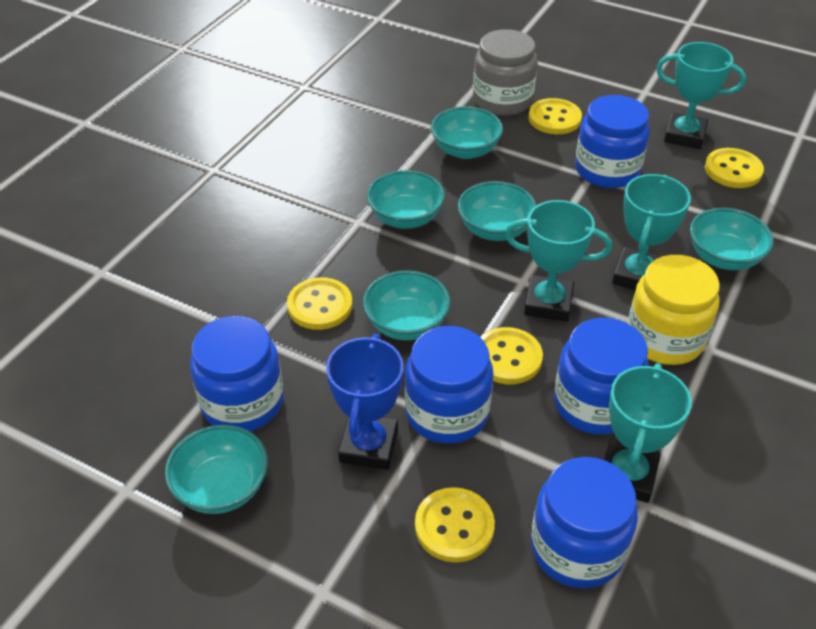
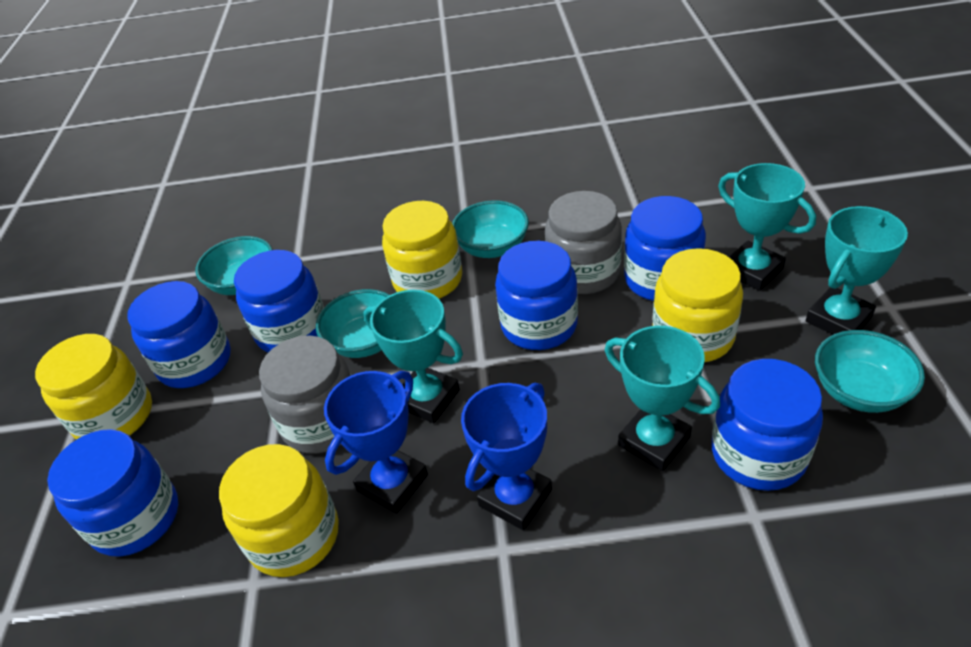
blue jar: [190,316,284,431] [405,326,494,444] [531,457,638,589] [554,318,649,435] [575,95,650,188] = 5 -> [47,429,178,557] [127,281,231,388] [234,250,324,353] [495,241,578,350] [624,196,706,301] [711,359,823,491] = 6
blue trophy: [326,334,404,470] = 1 -> [324,371,428,514] [461,383,552,530] = 2
grey jar: [473,29,538,116] = 1 -> [259,336,351,454] [545,191,622,294] = 2
turquoise bowl: [165,425,268,514] [363,271,450,340] [367,170,445,229] [431,106,503,159] [458,181,536,241] [690,208,774,270] = 6 -> [196,236,273,295] [316,289,389,358] [452,200,529,258] [815,330,925,413] = 4
yellow button: [287,277,352,330] [415,487,495,563] [480,327,543,384] [528,98,582,134] [705,148,764,188] = 5 -> none = 0
yellow jar: [627,255,720,365] = 1 -> [35,334,152,440] [219,444,339,577] [382,201,462,299] [652,248,743,362] = 4

